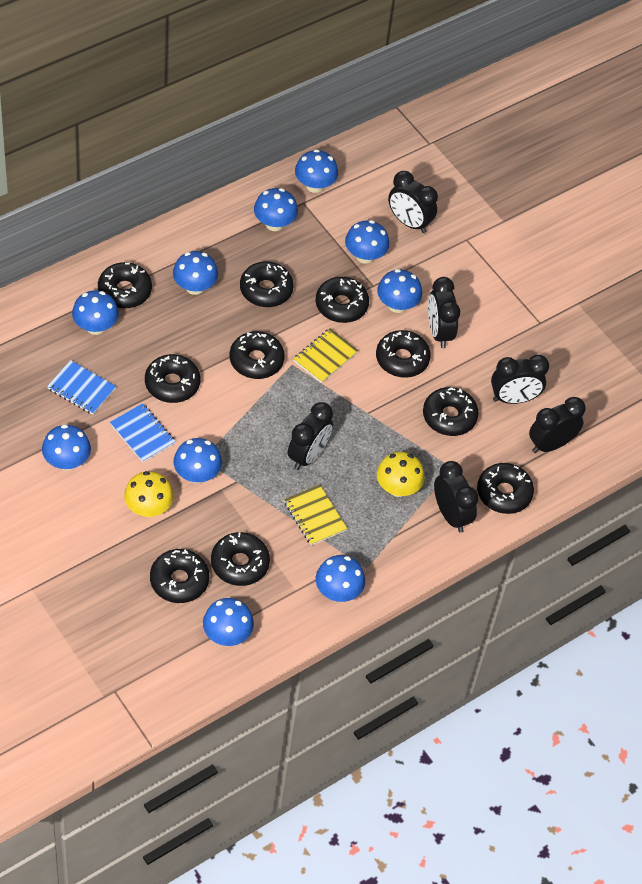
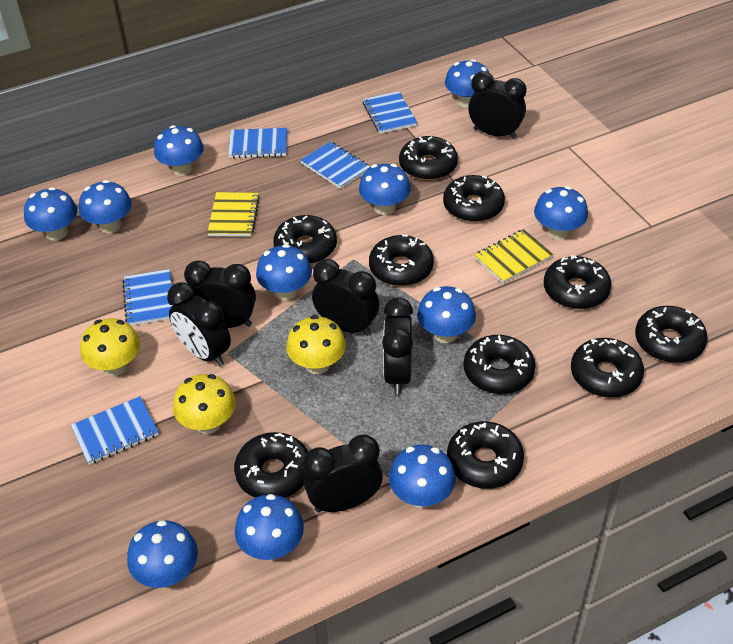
blue mushroom: [42,424,91,470] [72,290,119,335] [173,251,218,295] [173,438,222,483] [203,598,254,646] [254,188,298,231] [295,149,338,193] [316,555,365,602] [345,220,389,264] [377,269,422,313] = 10 -> [24,187,78,240] [79,180,132,233] [127,520,198,588] [154,125,204,176] [235,494,304,560] [256,244,312,300] [359,164,411,215] [389,445,456,508] [417,286,476,343] [445,59,489,108] [534,186,588,240] = 11
blue notebook: [47,360,116,415] [110,403,176,462] = 2 -> [71,396,159,465] [122,269,172,326] [228,128,287,158] [301,141,371,189] [363,91,418,134] = 5
yellow mushroom: [124,471,173,517] [377,452,425,497] = 2 -> [80,318,140,376] [173,374,236,434] [286,315,346,374] = 3

